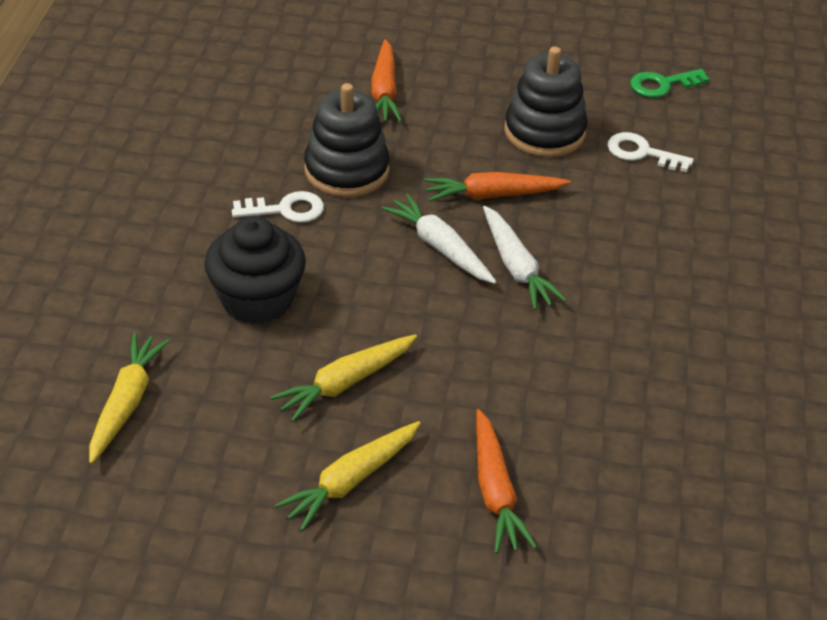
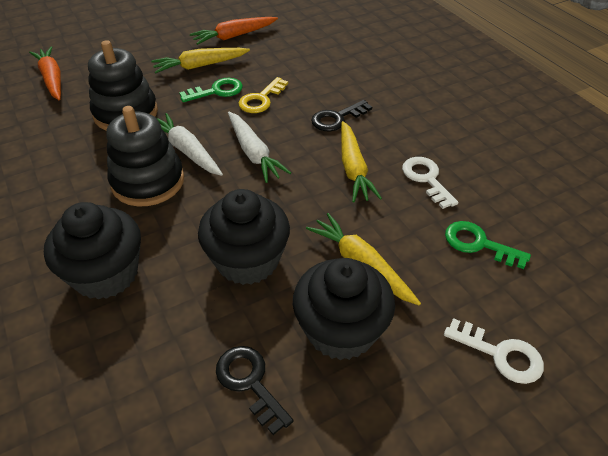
black cupcake: [204,216,306,324] = 1 -> [44,202,141,300] [198,189,290,285] [293,258,395,360] = 3
black key: none = 0 -> [216,346,294,435] [311,100,372,131] = 2
green key: [630,69,709,98] = 1 -> [179,78,243,102] [445,221,531,269] = 2
orange carrot: [371,39,402,122] [424,172,571,202] [476,409,537,554] = 3 -> [29,46,61,100] [190,17,278,45] = 2
yellow key: none = 0 -> [239,77,288,113] = 1

